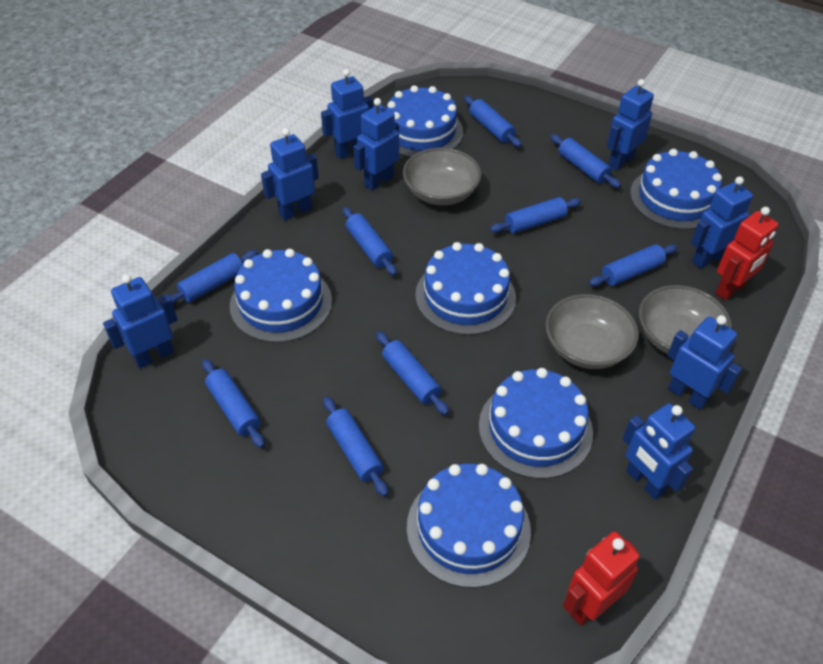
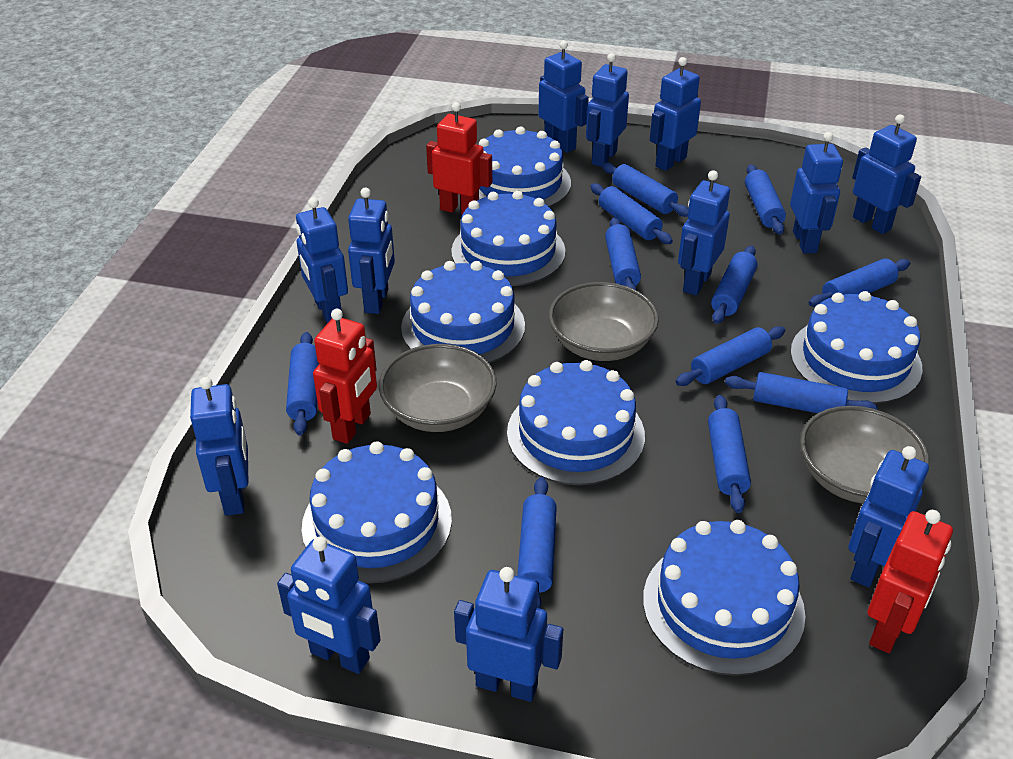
blue cake: [230,249,332,343] [387,85,463,157] [407,464,531,588] [415,242,516,335] [479,368,593,479] [630,149,722,230] = 6 -> [302,441,452,584] [401,261,525,364] [451,191,565,286] [479,127,571,207] [507,360,645,485] [643,520,805,676] [790,291,923,404] = 7
blue robot: [103,274,178,368] [261,128,319,220] [321,69,373,159] [353,98,399,191] [607,79,654,170] [623,403,695,500] [667,315,742,410] [691,176,753,269] = 8 -> [190,377,248,516] [277,537,381,674] [296,197,348,324] [348,187,395,314] [454,567,563,702] [538,41,589,153] [586,53,629,167] [650,57,701,171] [678,170,730,296] [790,132,843,254] [848,446,929,588] [852,114,921,234] = 12
blue rolling pin: [170,250,258,304] [202,359,265,448] [323,397,388,497] [343,207,397,276] [376,331,449,415] [464,96,522,147] [490,197,581,234] [550,134,621,188] [589,244,678,286] = 9 -> [286,332,319,436] [517,477,557,608] [590,183,673,244] [602,162,688,217] [605,217,641,290] [676,326,785,386] [708,395,751,513] [711,246,758,324] [725,372,878,413] [745,164,786,235] [809,258,910,307] = 11
red robot: [563,531,640,626] [716,207,778,300] = 2 -> [313,309,377,444] [426,102,492,215] [868,510,953,653] = 3

